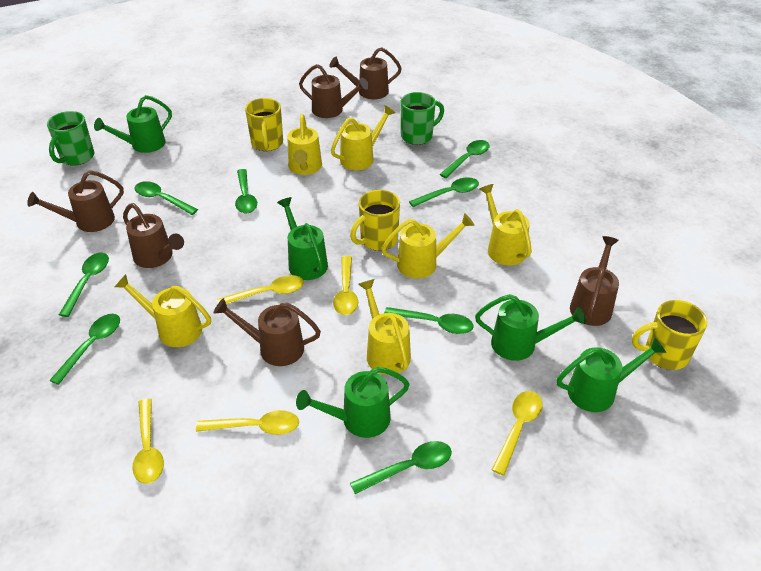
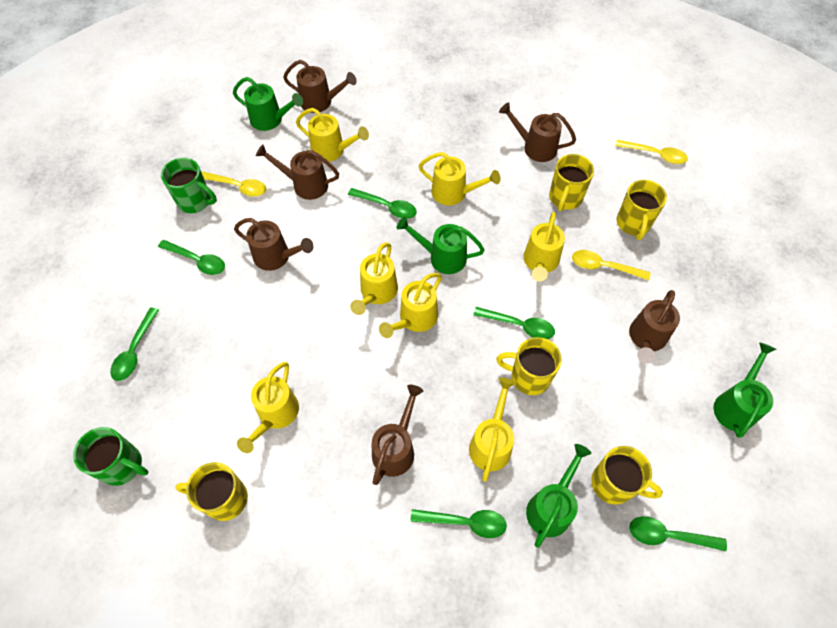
green spoon: [50,314,120,385] [59,253,109,317] [134,181,198,215] [235,169,257,213] [350,441,452,494] [384,307,474,334] [409,177,479,207] [439,140,490,178] = 8 -> [110,307,159,381] [158,240,225,275] [348,188,417,219] [410,509,507,538] [473,307,555,339] [629,516,727,551] = 6
green watering can: [94,95,172,153] [277,197,328,280] [296,367,410,438] [475,294,586,361] [556,337,666,412] = 5 -> [233,77,303,131] [396,217,485,274] [526,444,591,548] [714,342,776,438] = 4
yellow mug: [245,98,283,151] [350,190,400,251] [632,300,707,370] = 3 -> [175,462,248,521] [496,337,562,395] [549,154,594,211] [591,446,663,505] [617,180,667,240] = 5
yellow spoon: [132,399,164,484] [196,410,299,435] [217,275,304,304] [333,256,358,315] [492,391,543,475] = 5 -> [202,172,266,197] [572,250,650,280] [615,140,688,164] = 3
yellow watering can: [114,274,211,347] [287,114,322,175] [331,105,395,170] [358,279,411,375] [381,213,474,278] [480,184,532,266] = 6 -> [237,362,299,453] [296,108,369,162] [350,242,398,315] [379,273,442,338] [419,152,501,205] [469,378,515,482] [523,212,565,282] = 7

